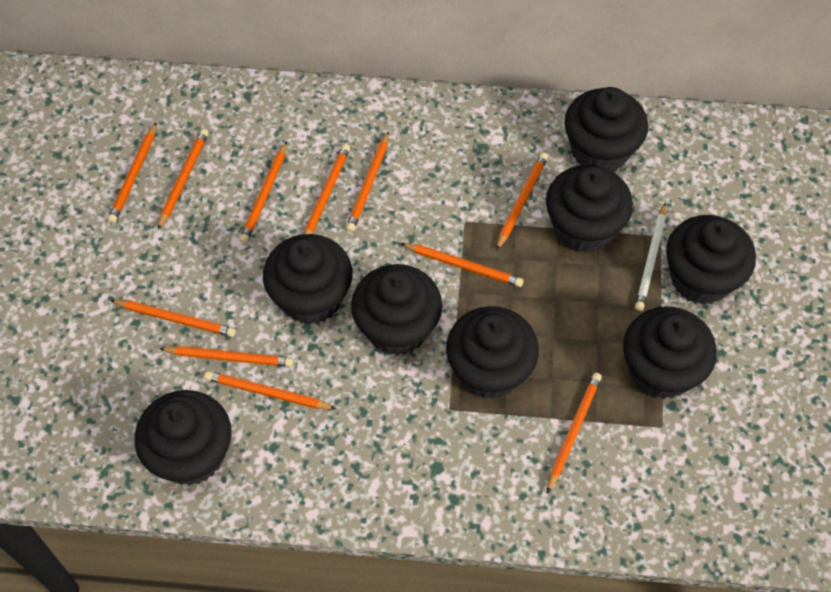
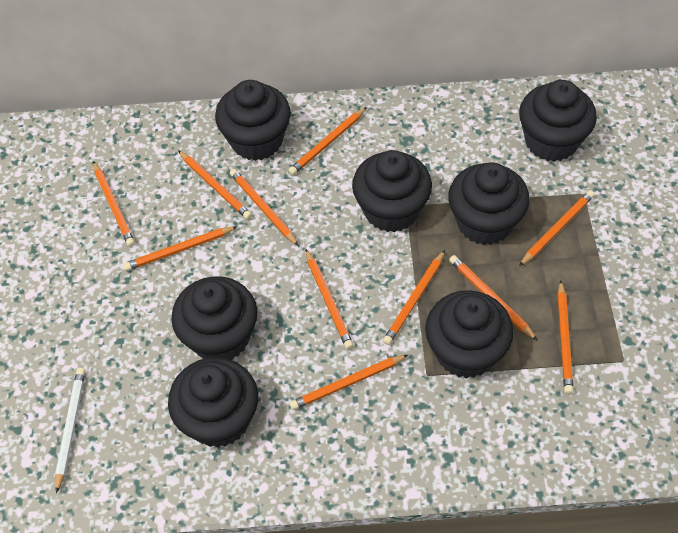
black cupcake: [135,390,232,486] [263,234,353,325] [351,264,442,356] [446,306,539,399] [546,165,633,253] [564,87,648,171] [623,306,717,399] [666,215,756,305] = 8 -> [168,357,258,448] [171,276,257,360] [215,80,291,161] [352,150,432,232] [425,290,513,379] [448,163,530,245] [519,80,597,162] = 7

